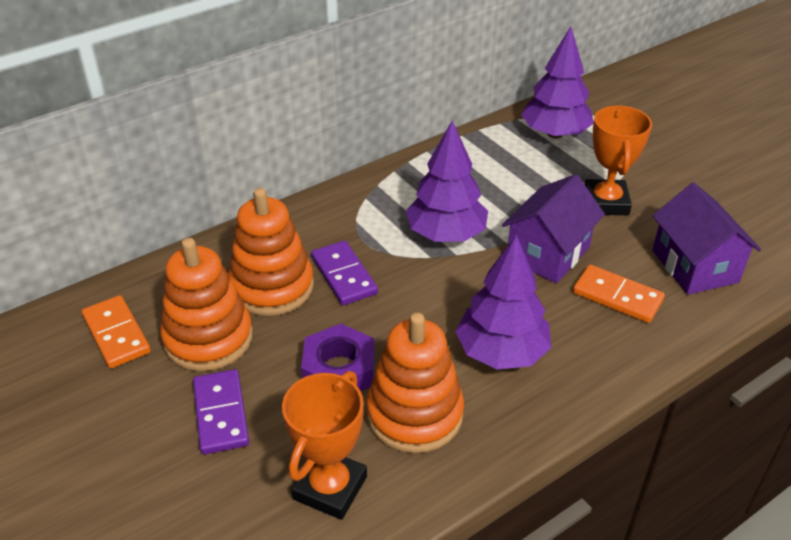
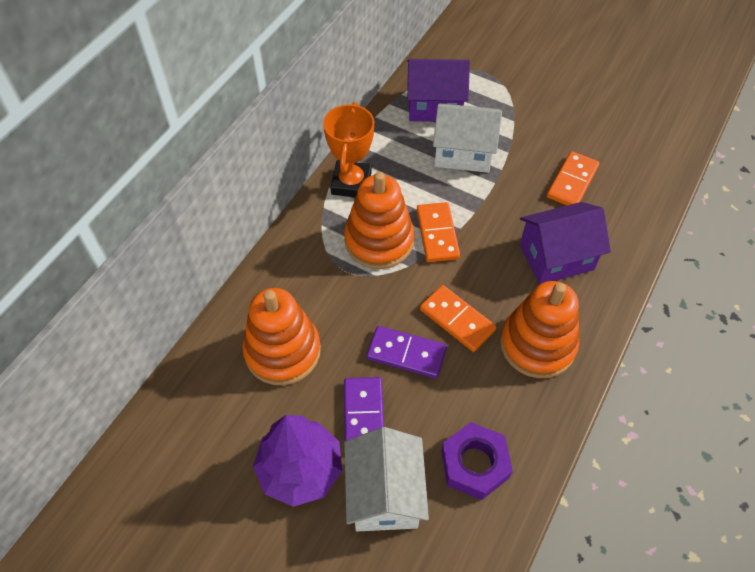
orange domino: [82,295,151,368] [573,265,665,323] = 2 -> [417,202,460,262] [420,285,497,352] [547,151,599,205] = 3
orange trophy: [282,371,367,520] [585,106,652,215] = 2 -> [323,102,374,197] = 1
purple tree: [406,120,488,242] [455,235,551,369] [521,26,594,138] = 3 -> [253,415,342,507] = 1
white house: none = 0 -> [344,427,429,531] [433,103,502,173] = 2

